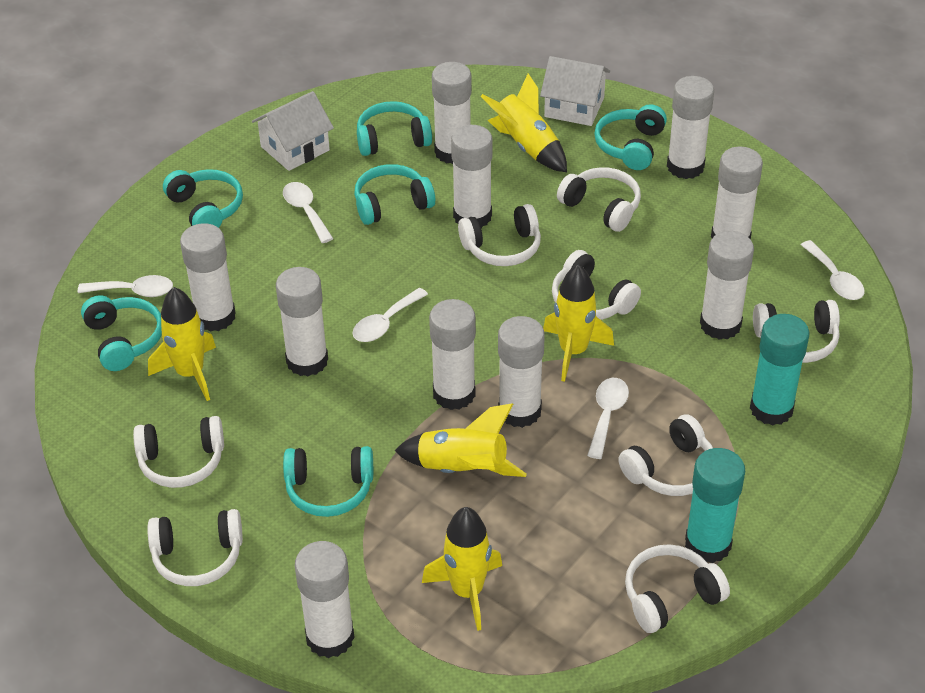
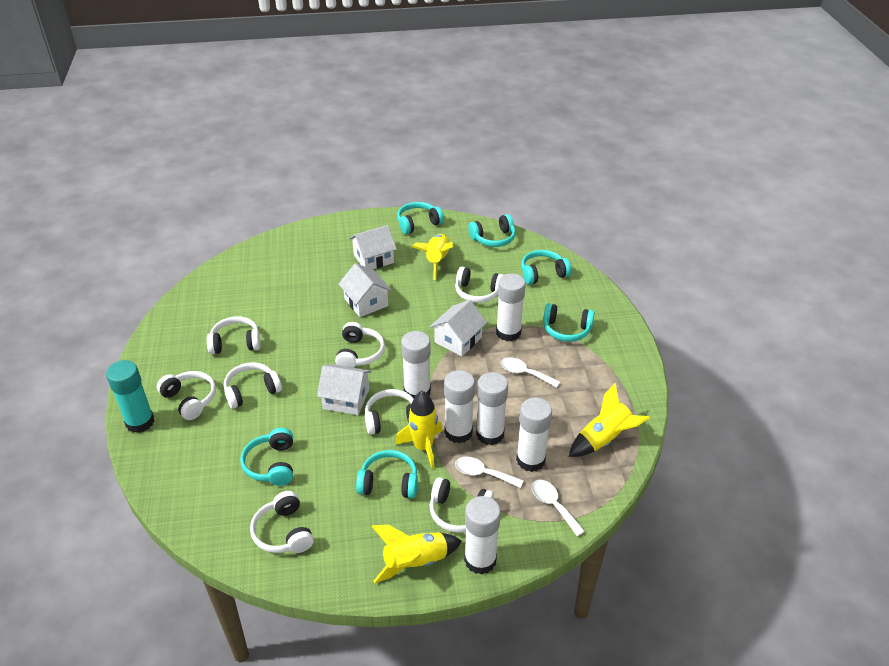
turquoise glue stick: [685,448,745,563] [750,314,809,425] = 2 -> [106,360,154,433] = 1
white glue stick: [180,223,236,332] [276,267,328,377] [295,541,355,658] [429,299,476,410] [432,62,472,164] [451,125,493,228] [498,316,545,428] [667,76,714,179] [700,231,754,340] [711,147,763,239] = 10 -> [401,331,431,398] [444,370,475,443] [464,496,501,575] [476,372,508,445] [496,273,526,341] [516,397,552,472] = 6
white house: [252,91,334,171] [540,56,610,126] = 2 -> [317,364,371,415] [339,263,392,317] [349,225,397,270] [430,300,487,356] = 4
white spoon: [77,275,173,297] [283,182,334,243] [352,288,428,342] [587,378,629,459] [801,240,865,300] = 5 -> [455,457,524,488] [501,357,560,388] [532,480,585,536] = 3
yellow rocket: [148,287,216,401] [395,403,527,477] [422,507,502,631] [481,74,567,172] [543,265,614,382] = 5 -> [372,525,462,583] [395,391,443,469] [412,234,454,280] [569,383,650,457] = 4

